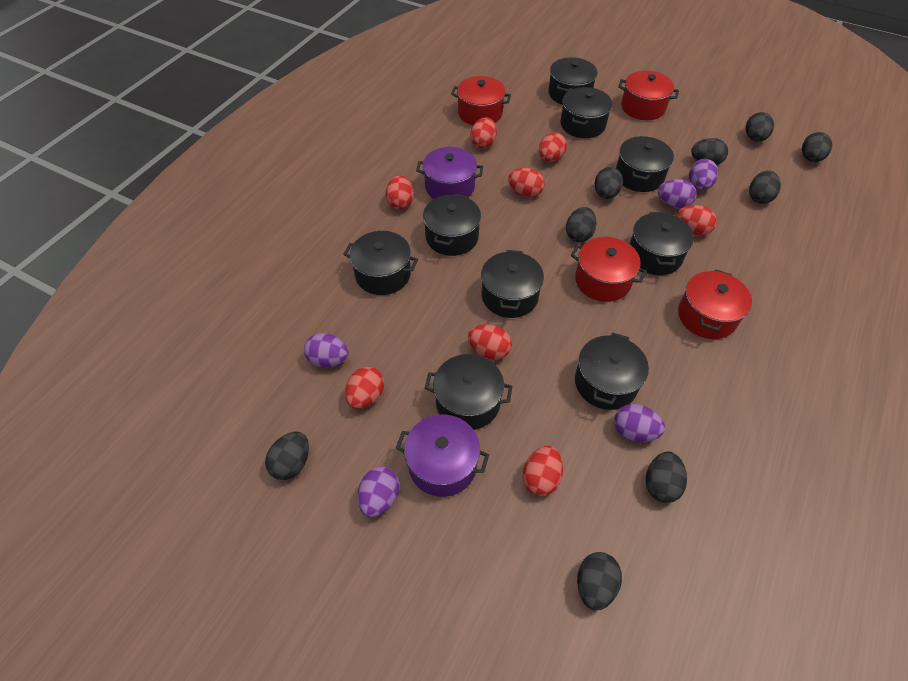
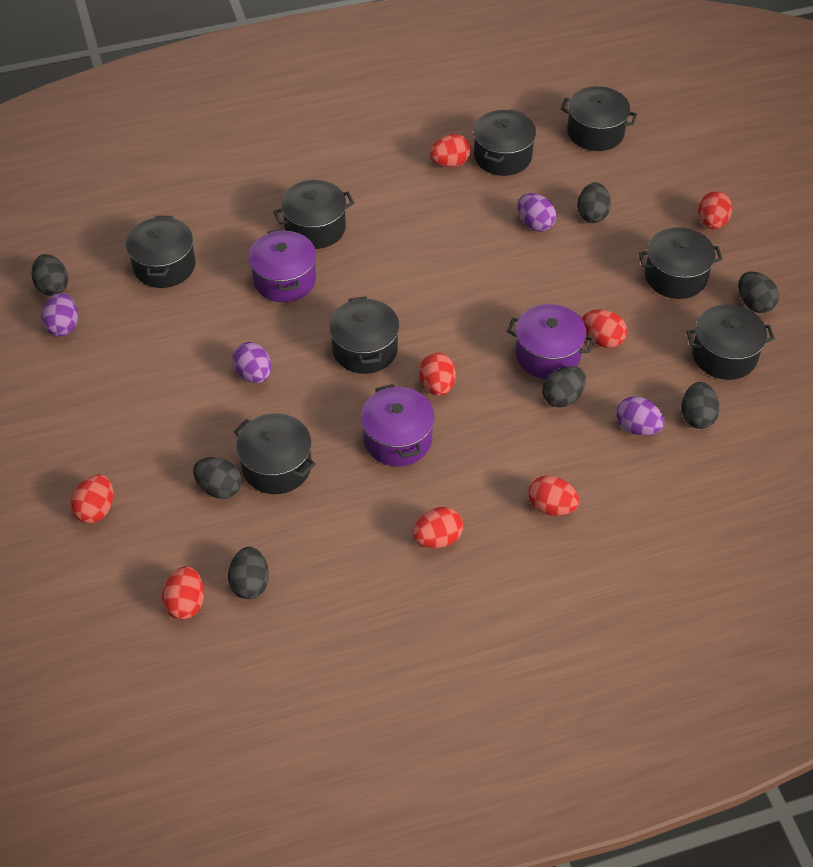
black egg: [265,432,309,480] [566,207,597,242] [577,552,622,610] [594,167,623,199] [646,451,687,503] [691,138,728,165] [745,112,774,141] [749,170,781,204] [802,132,832,162] = 9 -> [31,254,68,296] [193,457,242,499] [228,547,269,599] [542,366,586,408] [577,182,611,223] [681,382,720,429] [738,272,779,313] = 7
black pot: [344,231,418,295] [423,194,481,256] [425,354,512,430] [481,250,544,318] [548,57,597,105] [560,87,612,138] [575,332,649,410] [616,136,674,192] [630,212,694,275] = 9 -> [126,216,195,288] [234,413,316,494] [273,180,354,249] [329,296,399,374] [473,109,536,176] [560,86,637,151] [638,227,723,299] [686,304,775,380] = 8
purple egg: [304,333,349,367] [357,466,400,517] [614,404,665,442] [658,179,697,209] [689,159,718,190] = 5 -> [41,293,78,337] [232,342,271,383] [518,193,556,232] [616,396,665,436] = 4
purple pot: [396,415,489,497] [416,147,483,199] = 2 -> [248,229,316,302] [361,384,435,466] [507,304,594,379] = 3
red pot: [451,76,511,125] [571,237,647,302] [618,71,679,120] [678,270,752,339] = 4 -> none = 0

